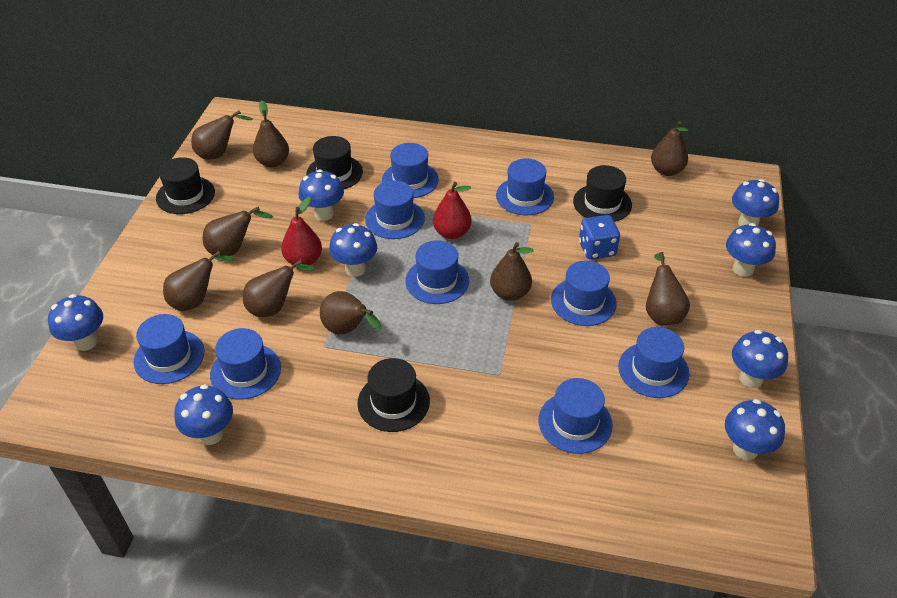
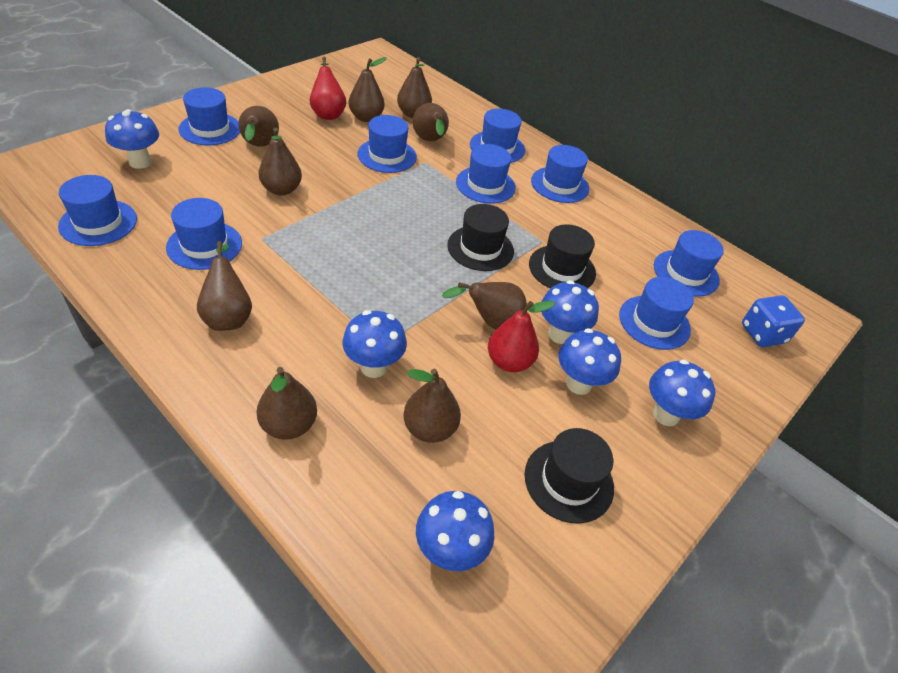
black hat: [156,157,215,214] [306,136,363,189] [357,358,430,432] [573,165,632,222] = 4 -> [447,204,514,271] [524,428,614,524] [529,224,596,288] = 3
blue mushroom: [48,294,103,351] [174,384,233,445] [298,169,344,221] [329,223,377,277] [725,399,785,460] [726,223,776,277] [732,179,779,226] [732,330,788,388] = 8 -> [105,109,159,169] [342,310,407,378] [416,491,494,571] [541,280,599,344] [558,328,621,395] [649,359,715,426] = 6

